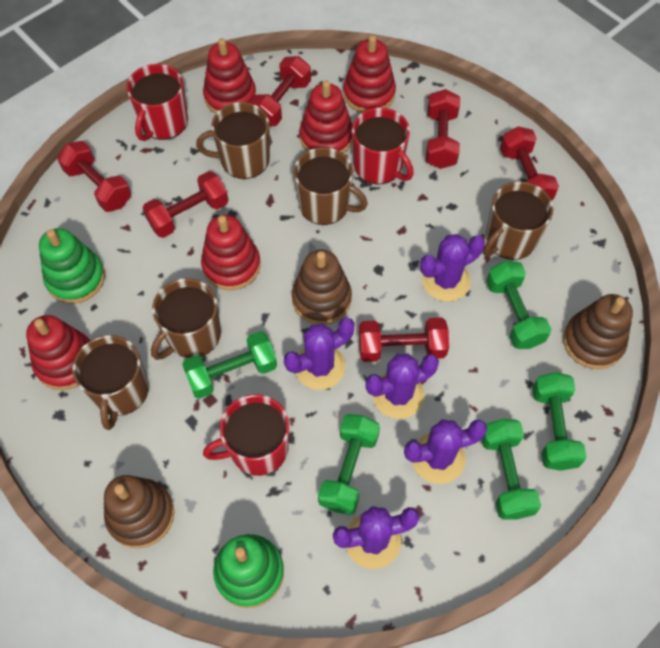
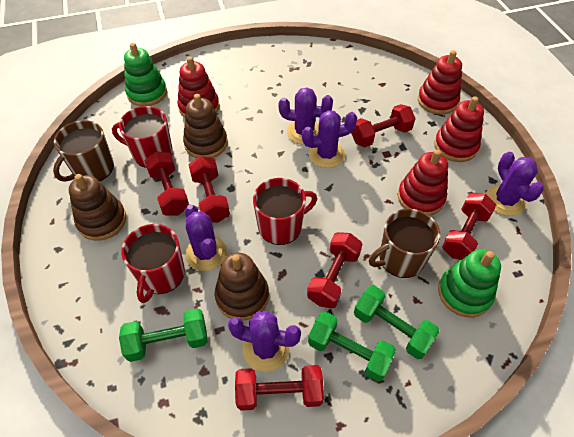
brown mug: [72,335,149,430] [151,278,221,360] [196,102,270,179] [294,147,368,225] [483,181,553,260] = 5 -> [53,120,114,182] [369,209,440,278] = 2
green dumbbell: [182,331,277,399] [318,414,380,515] [482,419,541,520] [486,261,551,349] [532,372,587,471] = 5 -> [119,308,208,362] [308,311,396,382] [354,286,440,359] = 3
red stacking toy: [26,315,90,390] [201,215,261,290] [203,38,256,114] [300,80,352,153] [343,35,396,113] = 5 -> [177,57,219,118] [398,150,448,216] [418,50,462,115] [434,96,484,162] = 4

